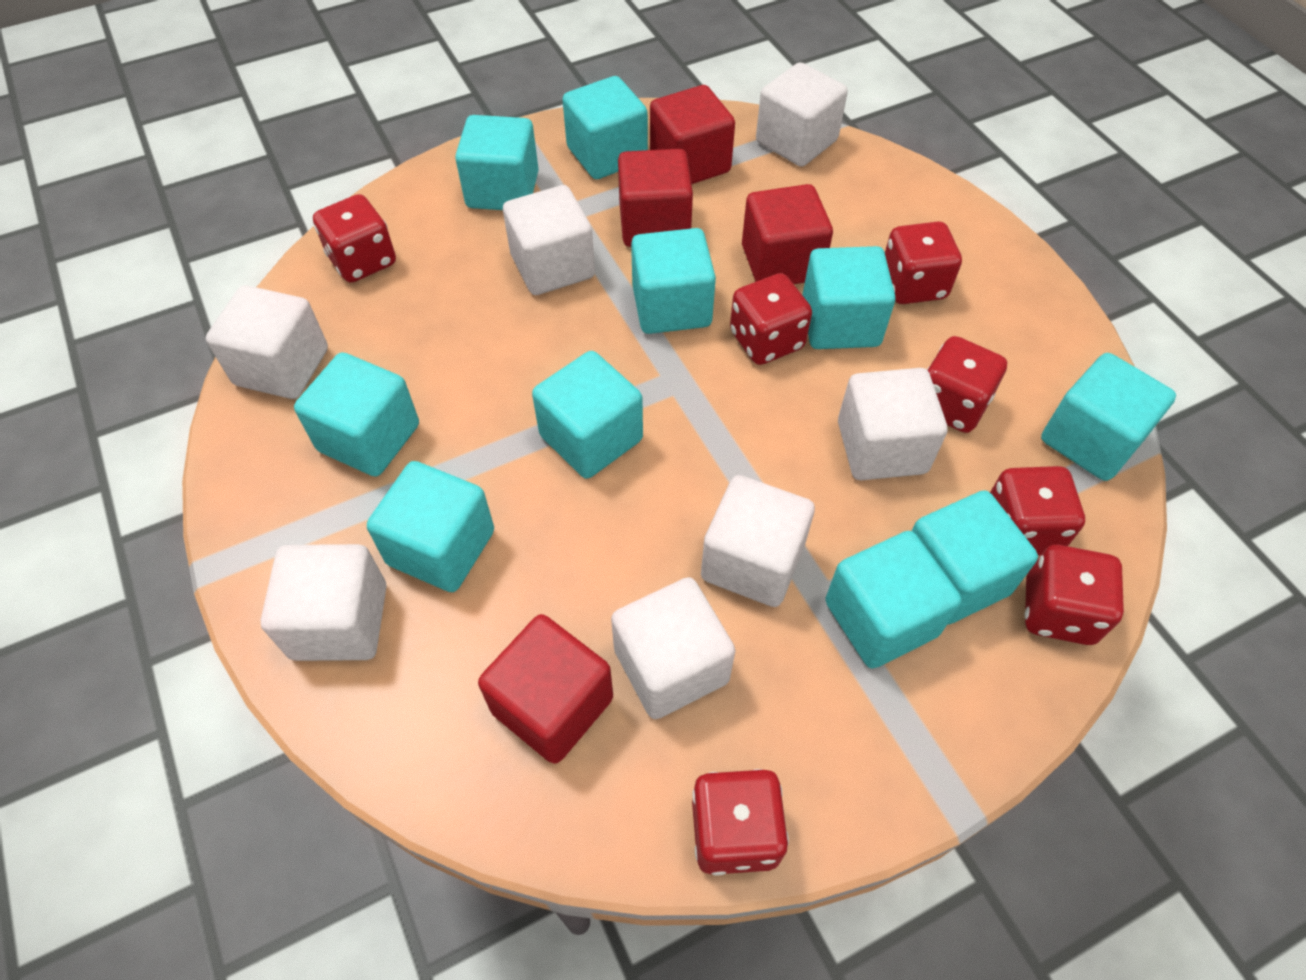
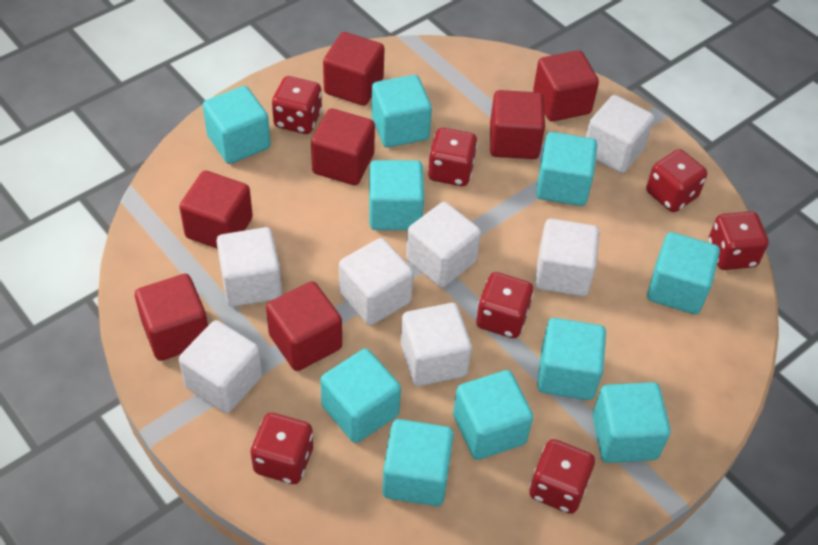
red cube: [478,614,613,764] [618,149,693,247] [650,85,735,184] [742,184,833,284] = 4 -> [135,274,208,361] [179,171,253,249] [266,281,342,371] [311,108,375,185] [323,32,384,106] [490,90,545,159] [533,50,599,122] = 7

